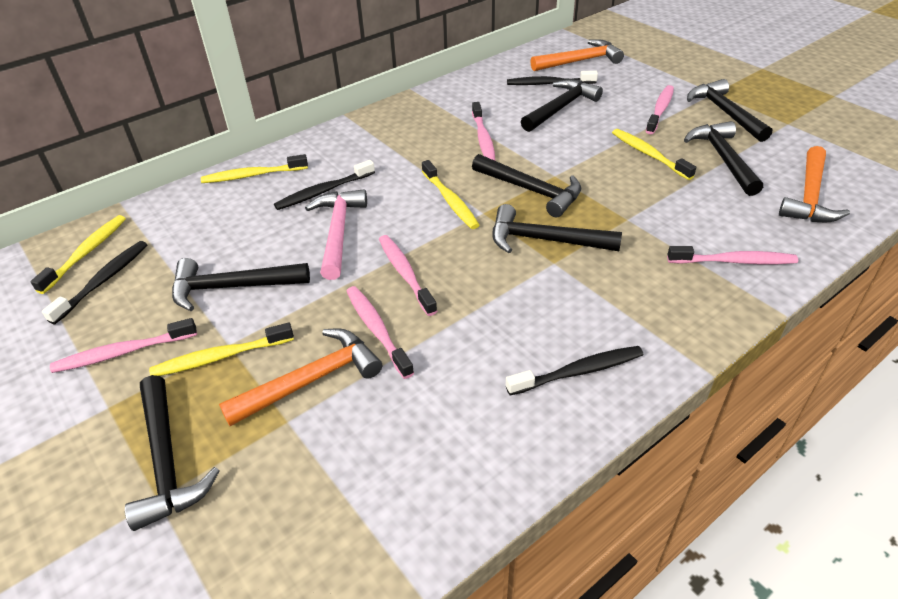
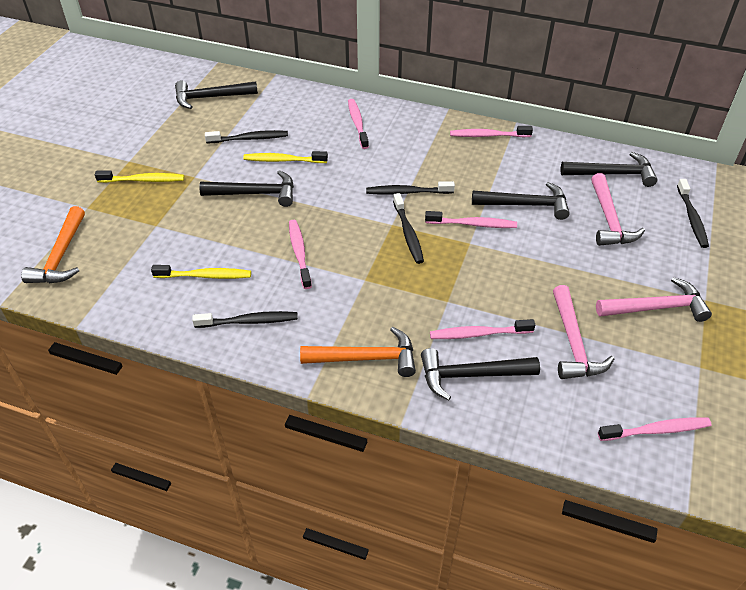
black hammer: [125,375,220,531] [172,258,310,311] [472,154,581,217] [492,204,622,253] [521,79,603,132] [684,121,763,196] [687,79,772,142] = 7 -> [175,81,258,109] [199,170,294,207] [421,348,540,401] [472,182,570,220] [561,152,657,187] = 5
black toothbrush: [42,241,147,324] [274,160,375,210] [506,346,643,396] [507,71,598,85] = 4 -> [192,311,298,328] [205,130,288,143] [366,181,455,195] [393,193,424,264] [677,179,709,248] = 5
orange hammer: [219,329,382,426] [530,39,624,71] [779,146,850,222] = 3 -> [21,206,85,283] [300,327,416,377] = 2
pink hammer: [305,189,367,280] = 1 -> [553,285,614,379] [591,173,645,246] [596,277,712,322] = 3
yellow toothbrush: [30,215,126,294] [149,322,294,376] [201,154,308,183] [422,160,479,229] [612,129,696,180] = 5 -> [95,170,184,183] [151,265,251,279] [243,151,328,163] = 3

